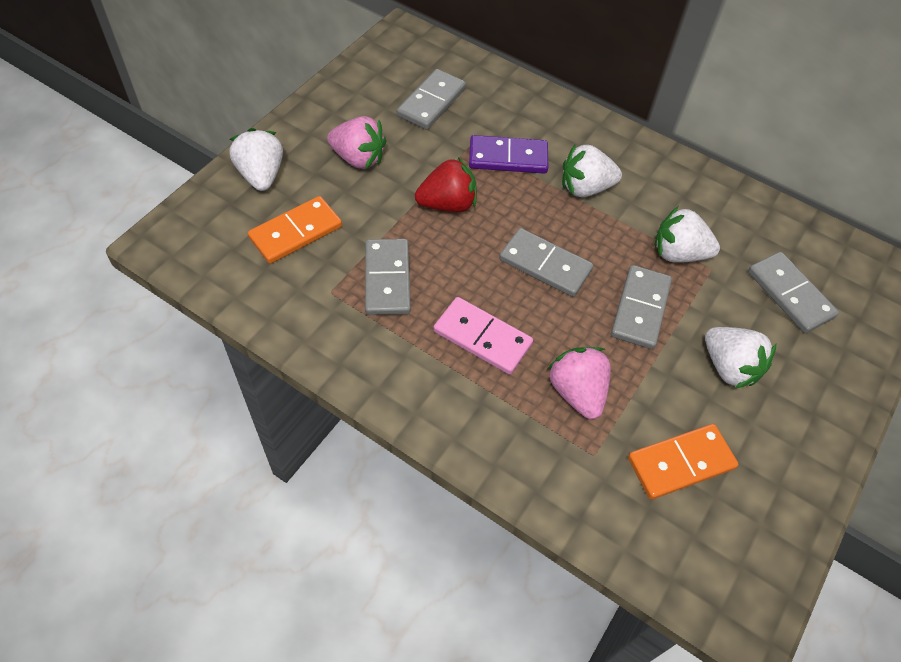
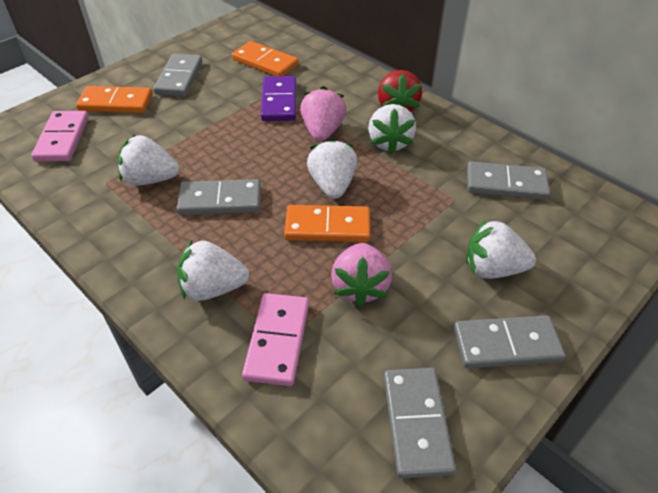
orange domino: [248,196,342,264] [628,424,738,500] = 2 -> [76,86,152,113] [232,41,298,76] [284,205,370,242] = 3
pink domino: [433,297,533,375] = 1 -> [31,111,89,162] [242,293,309,386] = 2
white strawberry: [229,128,283,191] [562,145,622,197] [655,206,720,263] [705,327,776,389] = 4 -> [118,135,179,186] [177,240,250,301] [307,138,358,199] [368,104,416,154] [466,219,536,279] = 5

